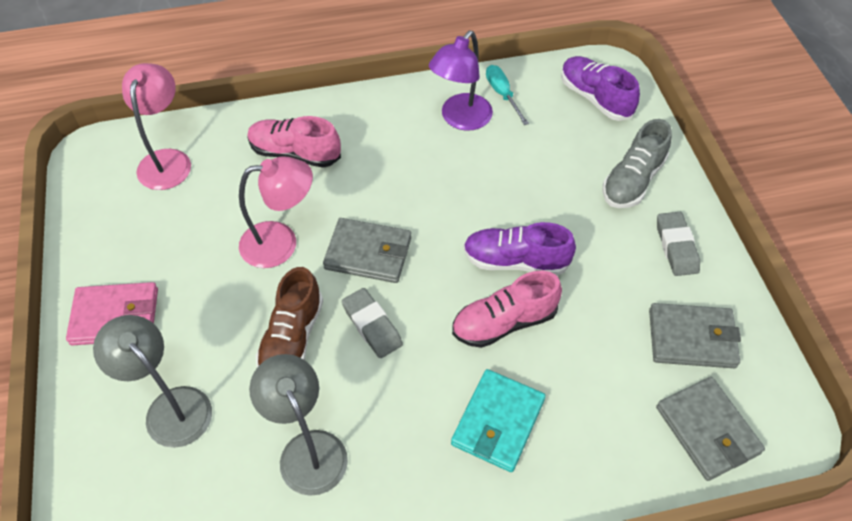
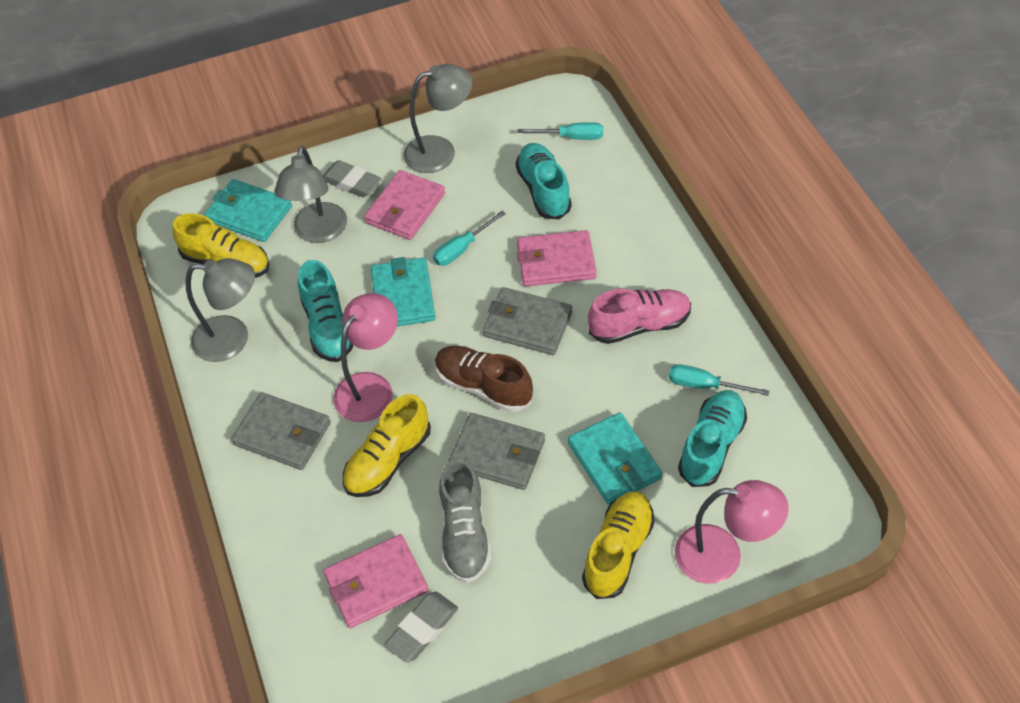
grey lamp: [93,315,212,448] [249,354,348,496] = 2 -> [185,258,255,362] [274,146,347,243] [403,64,473,173] = 3
pink shoe: [247,116,341,168] [452,271,562,348] = 2 -> [588,289,691,344] = 1
pink wallet: [66,282,158,345] = 1 -> [323,534,428,628] [364,170,445,240] [517,230,597,287] = 3
purple lamp: [429,31,493,131] = 1 -> none = 0
purple shoe: [463,222,576,276] [561,56,640,121] = 2 -> none = 0
turquoise screwdriver: [486,65,529,125] = 1 -> [433,211,506,266] [518,122,603,140] [669,364,769,396] = 3
turquoise shoe: none = 0 -> [298,260,354,362] [516,143,572,220] [678,390,747,487] = 3
turquoise wallet: [451,369,546,472] = 1 -> [204,179,292,242] [371,257,435,326] [568,412,662,505] = 3
yellow shoe: none = 0 -> [172,213,269,278] [343,394,431,497] [582,491,655,599] = 3

